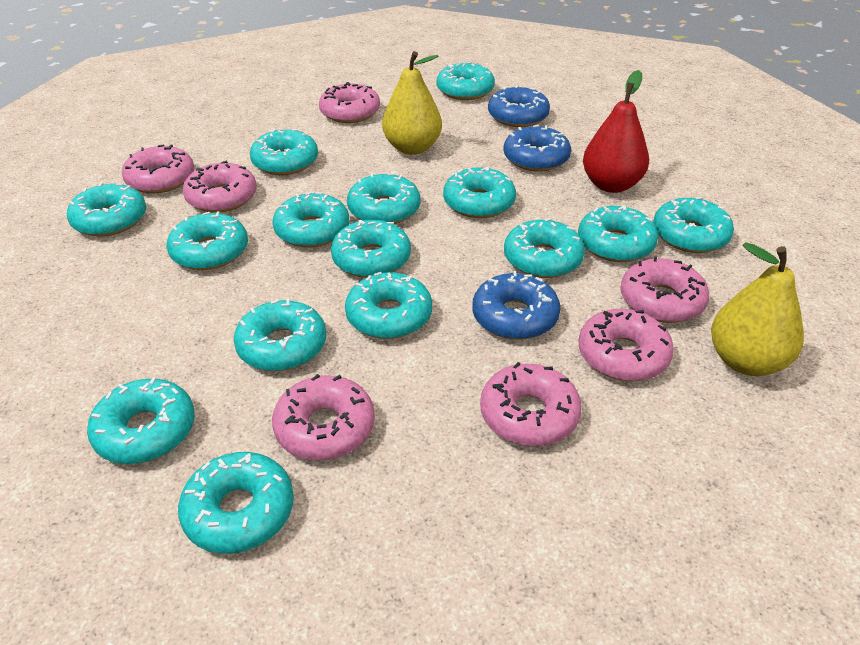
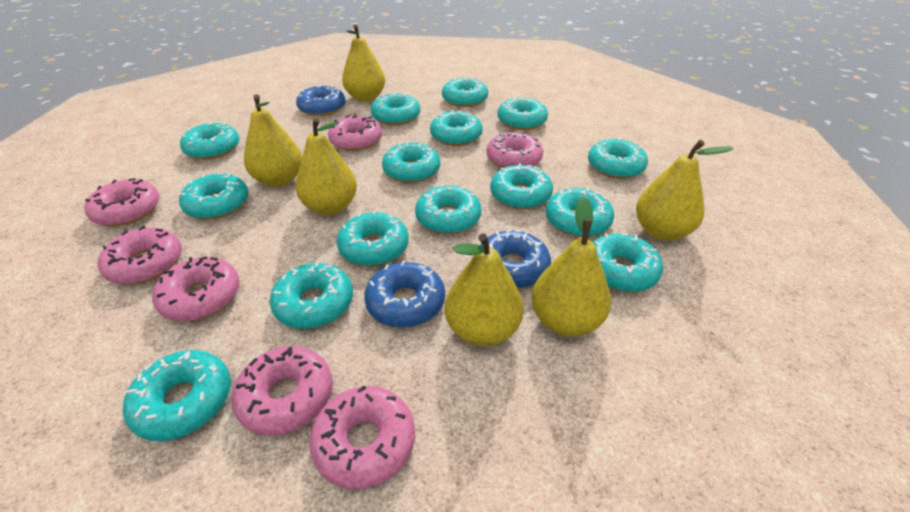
red pear: [583,70,649,193] = 1 -> none = 0
yellow pear: [382,51,442,155] [711,242,804,376] = 2 -> [244,94,302,187] [296,117,357,215] [342,25,385,102] [445,233,524,346] [531,197,611,336] [636,140,733,241] = 6

